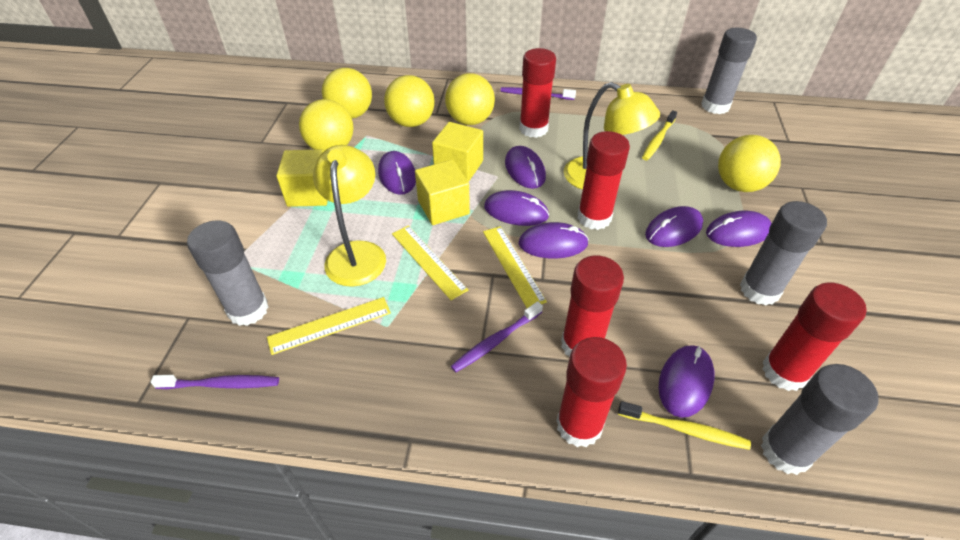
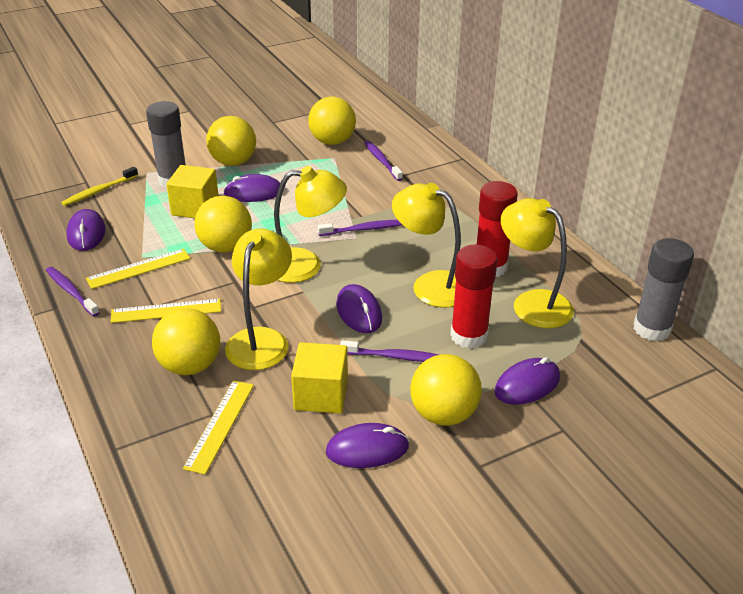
grey glue stick: [187,220,269,326] [701,28,757,114] [740,201,827,305] [761,364,879,475] = 4 -> [146,101,186,188] [633,238,694,341] = 2
purple mouse: [378,151,416,195] [484,190,549,226] [505,146,546,189] [518,222,589,259] [645,206,703,247] [658,345,715,418] [706,211,772,247] = 7 -> [67,209,105,251] [223,174,280,202] [326,423,409,468] [336,284,382,333] [494,357,560,405] = 5
purple toothbrush: [151,375,279,389] [451,301,543,372] [500,87,576,100] = 3 -> [46,267,100,317] [318,220,402,236] [340,340,439,362] [364,141,403,181] = 4
red glue stick: [519,48,556,138] [556,337,627,447] [561,256,624,357] [578,131,630,230] [762,282,867,391] = 5 -> [450,245,497,349] [476,181,518,277] = 2
yellow cube: [276,149,328,207] [415,160,470,225] [432,122,483,182] = 3 -> [166,165,219,218] [291,342,348,413] = 2
yellow lamp: [313,145,386,287] [564,82,660,190] = 2 -> [225,228,292,370] [274,166,347,283] [392,183,461,308] [501,198,574,328] = 4
yellow toothbrush: [618,401,751,450] [642,110,677,160] = 2 -> [61,167,138,206] = 1

